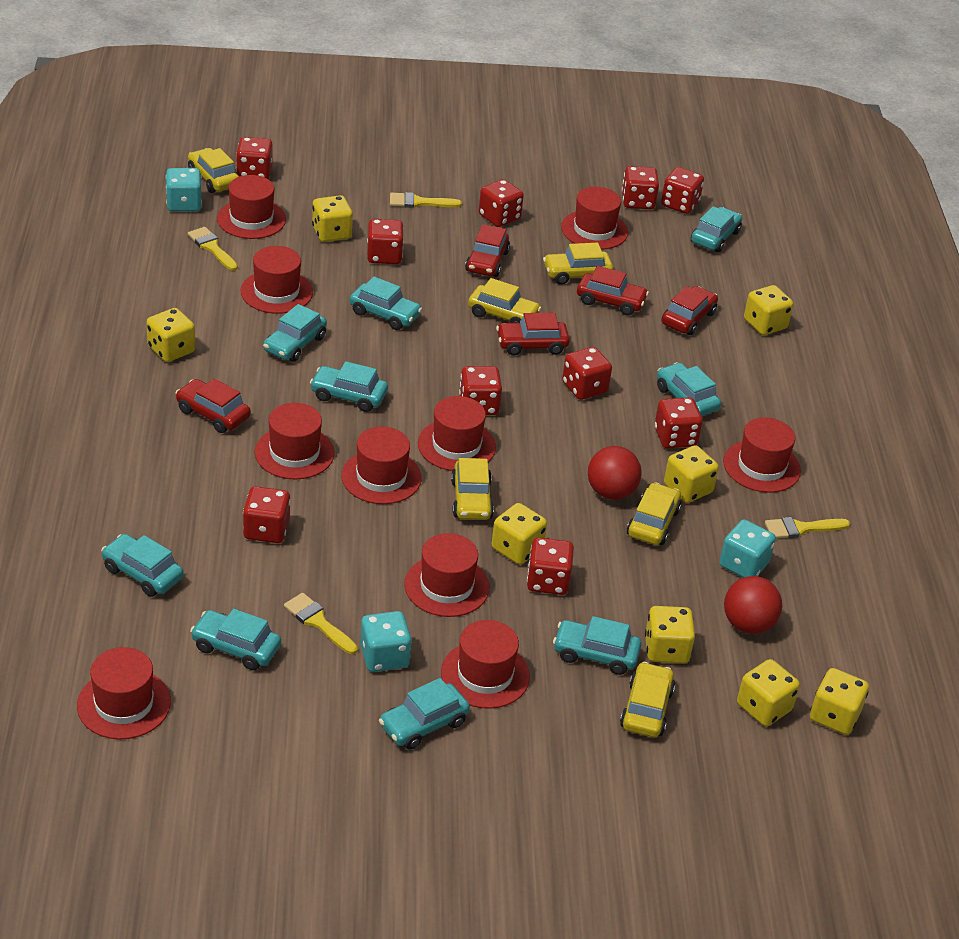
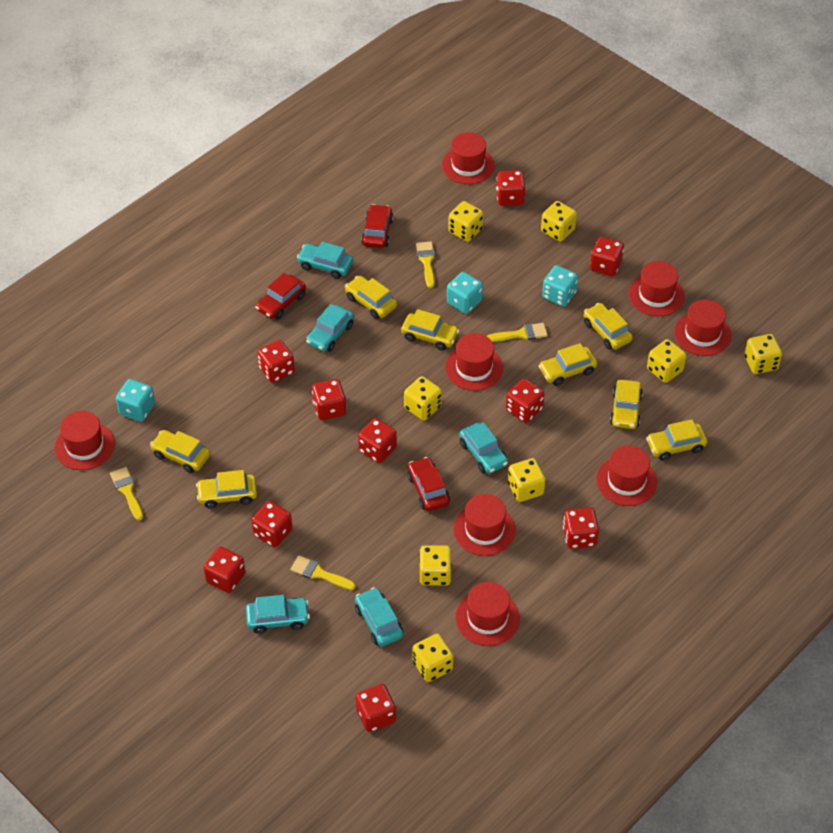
red ball: [588,446,642,500] [724,576,782,634] = 2 -> none = 0
red car: [176,378,251,433] [465,224,510,277] [496,313,570,355] [577,266,649,316] [661,286,718,335] = 5 -> [255,273,306,320] [361,204,393,248] [407,457,450,511] = 3
red hat: [77,647,171,740] [217,175,286,239] [240,246,313,314] [255,403,335,479] [341,427,422,504] [404,533,489,617] [418,396,496,471] [441,620,530,709] [561,187,628,250] [723,417,801,493] = 10 -> [54,411,115,470] [442,132,495,184] [445,333,503,391] [453,494,516,556] [456,582,520,646] [596,445,657,506] [628,261,685,316] [674,299,732,356] = 8
turquoise car: [101,534,184,597] [190,609,281,670] [263,304,327,362] [310,361,388,412] [350,277,422,330] [379,678,470,750] [553,616,641,675] [657,362,721,416] [691,206,742,252] = 9 -> [246,595,310,634] [297,242,353,279] [306,304,354,352] [355,587,403,646] [459,422,508,474] = 5
yellow car: [188,148,239,193] [451,458,494,520] [468,278,541,323] [543,242,613,285] [620,662,675,737] [627,482,682,545] = 6 -> [150,430,210,473] [196,470,257,509] [345,276,397,319] [401,309,459,351] [539,343,597,386] [584,303,633,350] [610,379,643,429] [646,419,708,461] = 8

